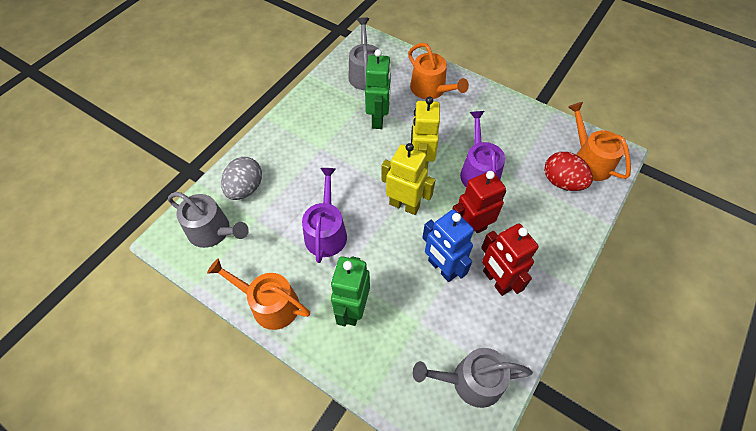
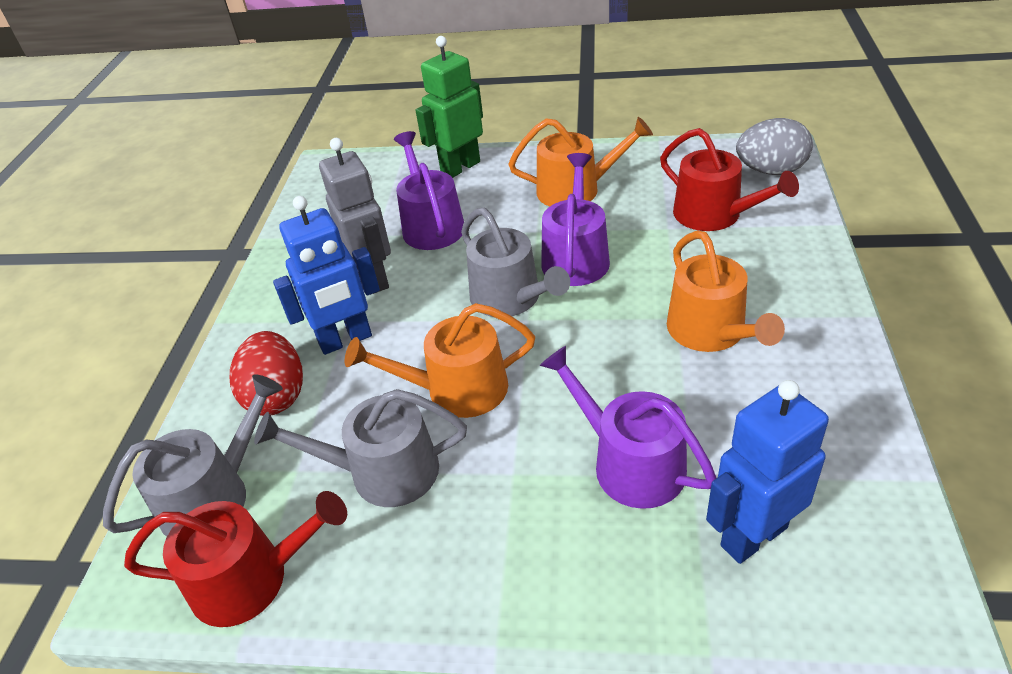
blue robot: [422,210,474,282] = 1 -> [273,196,380,355] [706,380,829,564] = 2
green robot: [331,256,370,326] [365,49,391,129] = 2 -> [415,36,483,178] = 1
grey robot: none = 0 -> [319,138,391,294] = 1
purple watering can: [302,168,347,263] [460,111,505,187] = 2 -> [394,131,464,250] [540,346,716,509] [541,153,610,286] = 3
red robot: [452,171,506,233] [481,223,538,296] = 2 -> none = 0
red watering can: none = 0 -> [124,491,347,627] [660,128,799,231] = 2
yellow robot: [381,143,435,215] [411,97,440,169] = 2 -> none = 0

